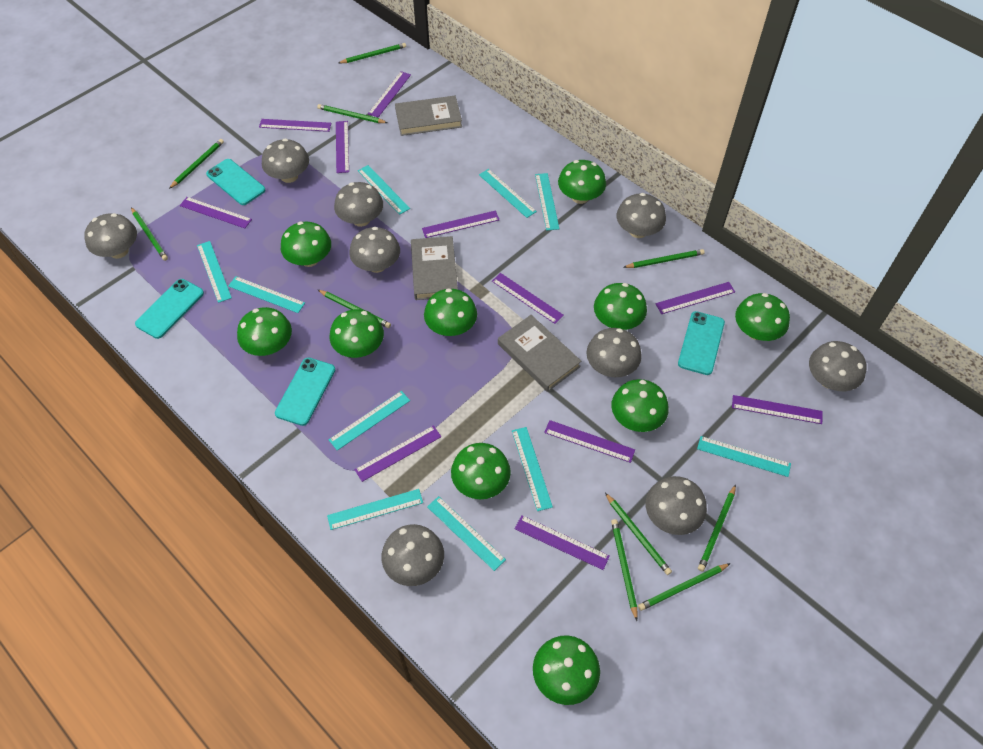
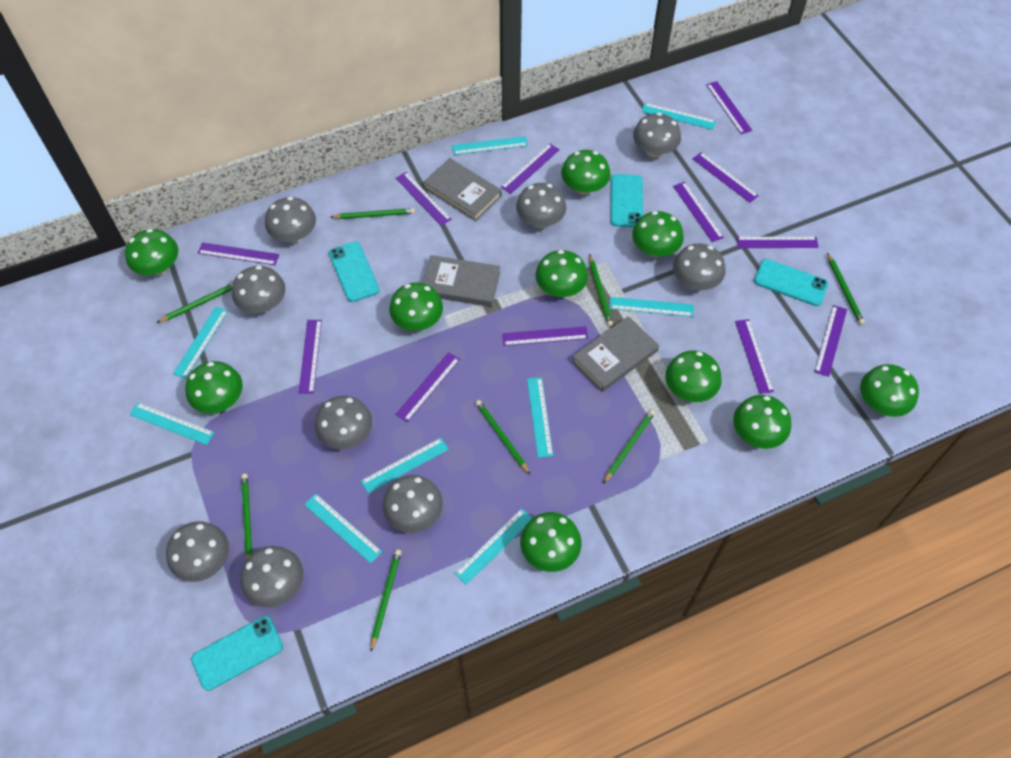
green pencil: [131,207,168,261] [169,139,224,189] [317,104,387,123] [318,290,391,328] [338,43,406,63] [605,493,672,575] [611,519,637,621] [623,249,705,268] [638,563,731,611] [698,484,736,572] = 10 -> [156,283,233,323] [241,474,252,559] [330,208,415,219] [370,550,401,651] [476,400,530,474] [589,254,613,327] [603,410,655,484] [827,253,865,325] = 8
purple ruler: [180,197,252,228] [259,119,331,132] [336,121,349,173] [355,425,441,482] [368,71,411,117] [422,210,500,238] [492,273,564,324] [515,515,610,570] [544,420,635,463] [656,282,735,314] [732,395,823,424] = 11 -> [198,242,279,265] [299,320,322,394] [395,352,460,422] [396,172,452,226] [501,143,560,194] [502,326,588,346] [673,182,724,242] [693,152,759,203] [706,81,752,134] [735,319,774,394] [736,237,819,248] [814,305,847,377] = 12
turquoise ruler: [197,241,232,303] [228,276,305,313] [327,489,423,530] [329,391,410,451] [358,165,410,215] [427,496,506,571] [479,169,537,218] [512,427,553,511] [535,173,559,230] [697,436,791,477] = 10 -> [129,403,215,445] [173,307,228,379] [304,493,382,563] [361,438,449,493] [452,136,528,155] [455,508,532,585] [527,377,553,458] [609,297,694,317] [641,103,716,130] = 9

